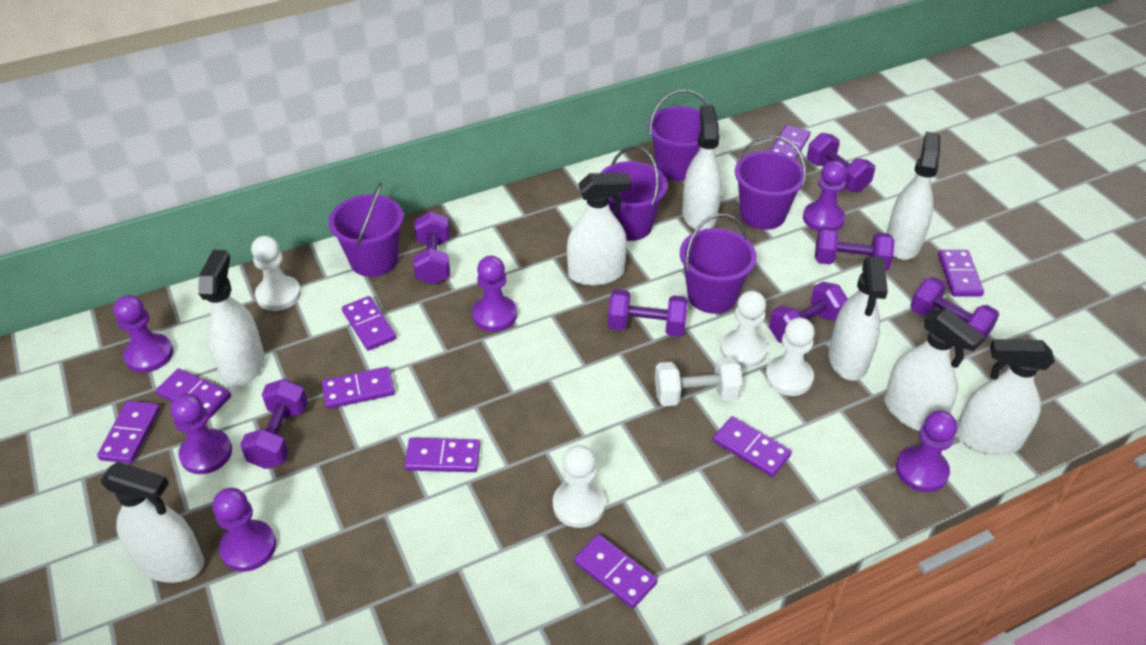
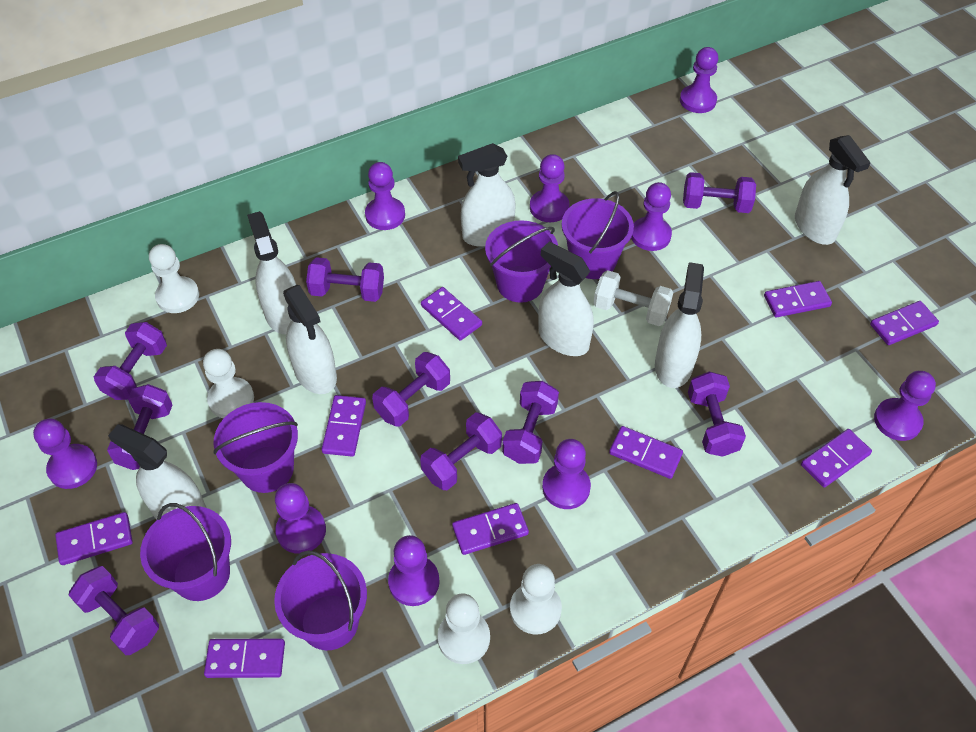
purple dumbbell: [240,379,308,469] [413,211,450,285] [608,289,688,337] [769,282,848,343] [807,133,875,192] [815,226,895,271] [910,277,999,342] = 7 -> [69,566,159,655] [94,322,167,400] [107,384,173,470] [306,257,384,302] [372,352,450,427] [420,412,502,490] [502,381,559,464] [683,172,756,213] [688,372,746,457] = 9
purple pawn: [113,295,173,373] [170,393,232,474] [213,488,276,572] [472,256,517,332] [803,161,847,231] [896,411,957,492] = 6 -> [33,418,97,489] [275,483,326,554] [365,162,405,230] [388,535,439,606] [530,154,570,222] [542,439,591,509] [631,182,672,251] [680,47,718,113] [874,371,936,441] = 9
white spray bottle: [100,462,204,583] [198,250,264,388] [567,173,631,286] [682,105,722,230] [829,257,888,381] [884,308,985,431] [887,132,940,260] [956,339,1055,455] = 8 -> [108,424,207,520] [247,211,296,334] [283,285,337,394] [458,143,516,247] [538,242,594,356] [655,262,704,388] [795,135,871,245] = 7

